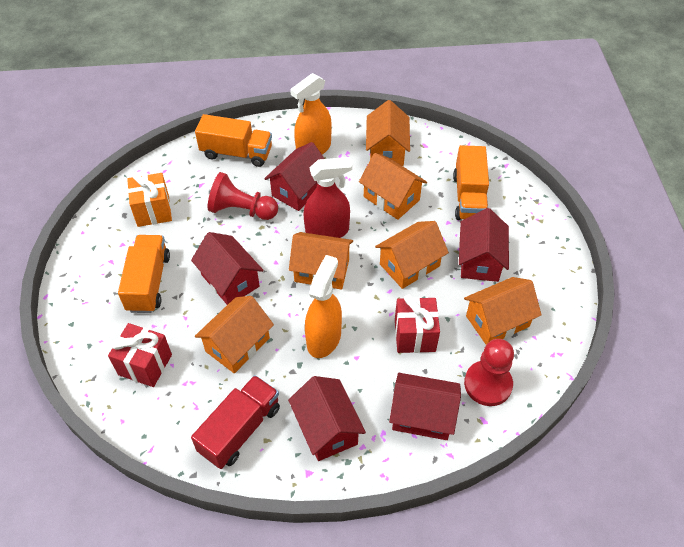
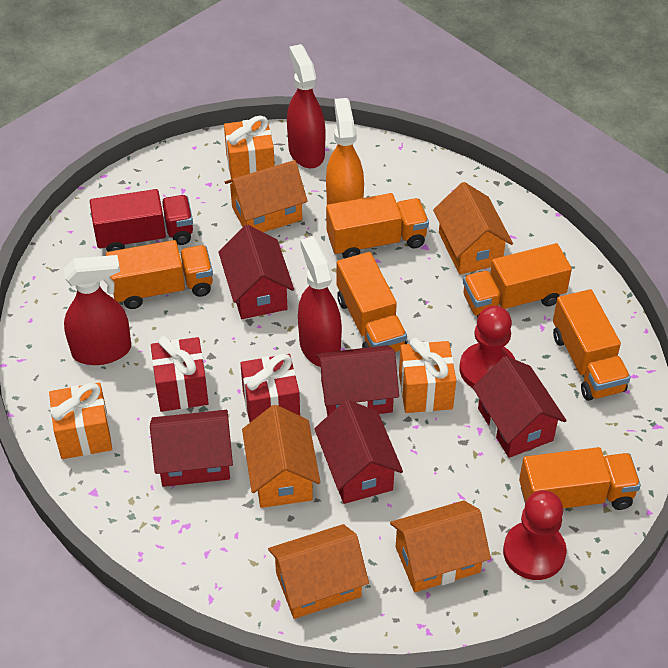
orange gift: [127,172,172,227] = 1 -> [49,382,112,459] [224,116,275,183] [399,338,456,413] = 3
orange house: [195,296,274,374] [289,232,353,289] [359,153,427,220] [366,100,410,166] [375,221,449,289] [464,277,542,345] = 6 -> [225,160,308,232] [242,405,320,508] [268,524,369,619] [390,500,491,592] [433,182,513,275] = 5
orange spray bottle: [290,73,332,155] [305,255,342,358] = 2 -> [326,98,364,205] = 1
orange truck: [118,235,170,313] [195,114,272,167] [453,145,489,220] = 3 -> [106,240,213,309] [326,193,429,259] [337,252,407,352] [463,243,572,318] [519,447,641,510] [553,289,631,401] = 6
red spray bottle: [304,157,352,238] = 1 -> [64,255,131,365] [287,44,325,168] [298,236,342,367] = 3

